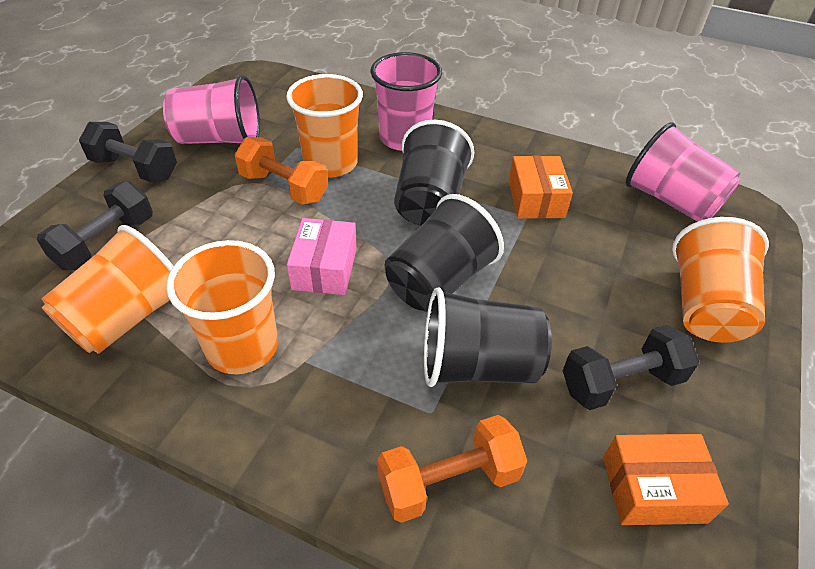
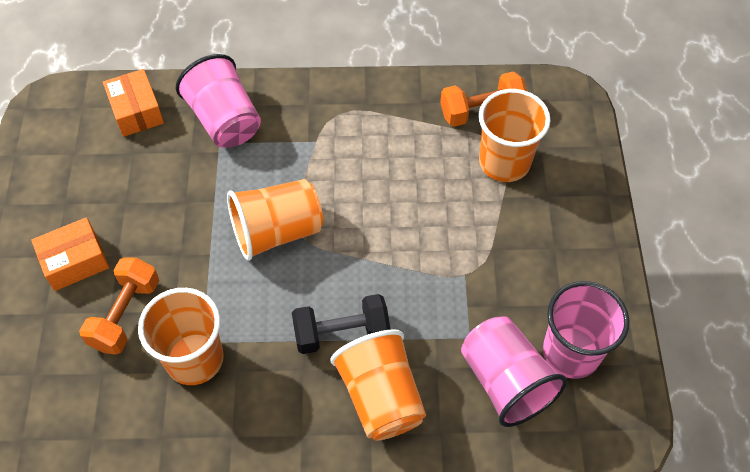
black cup: [384,194,504,312] [394,120,474,226] [424,287,552,387] = 3 -> none = 0
black dumbbell: [37,181,153,270] [79,122,177,182] [563,325,699,410] = 3 -> [292,294,390,354] = 1
pink box: [287,218,357,295] = 1 -> none = 0

